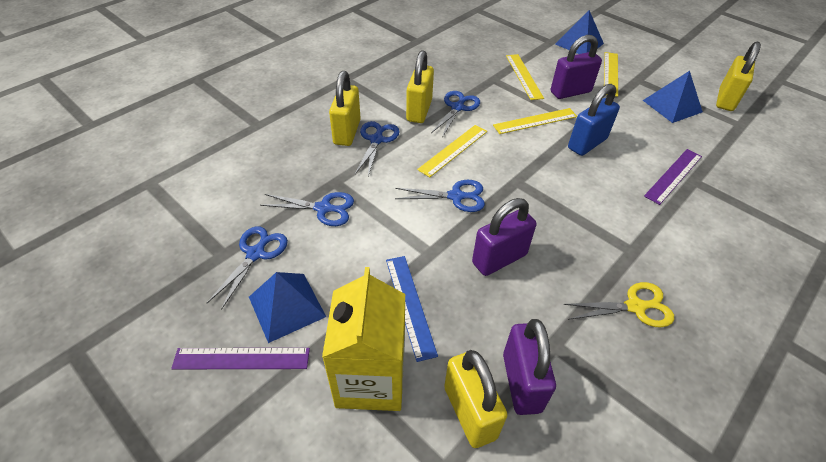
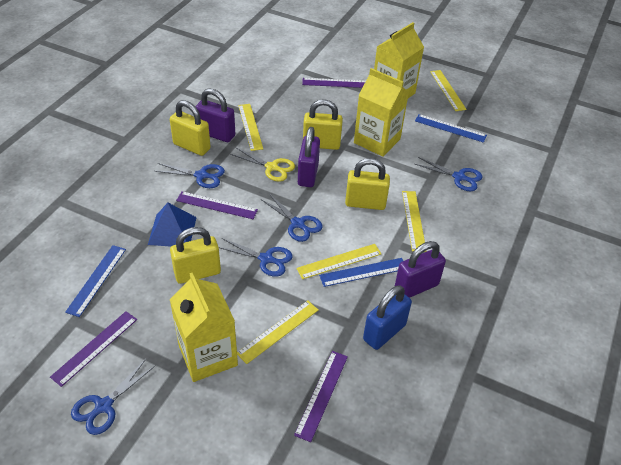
blue pyramid: [249,272,326,343] [555,10,604,54] [643,71,703,123] = 3 -> [148,203,197,246] = 1
blue ruler: [386,256,438,362] = 1 -> [65,245,126,317] [319,258,403,287] [415,114,487,143] = 3
purple ruler: [171,348,310,369] [644,149,702,205] = 2 -> [50,311,137,387] [176,191,258,219] [294,351,348,442] [302,78,366,88] = 4
yellow carton: [322,267,405,411] = 1 -> [170,273,238,382] [354,68,409,157] [374,22,424,98] = 3
yellow ruler: [417,125,487,177] [493,108,577,134] [506,54,544,100] [604,52,618,97] = 4 -> [237,301,318,364] [238,104,263,151] [296,244,381,279] [402,191,427,252] [430,70,466,111] = 5

